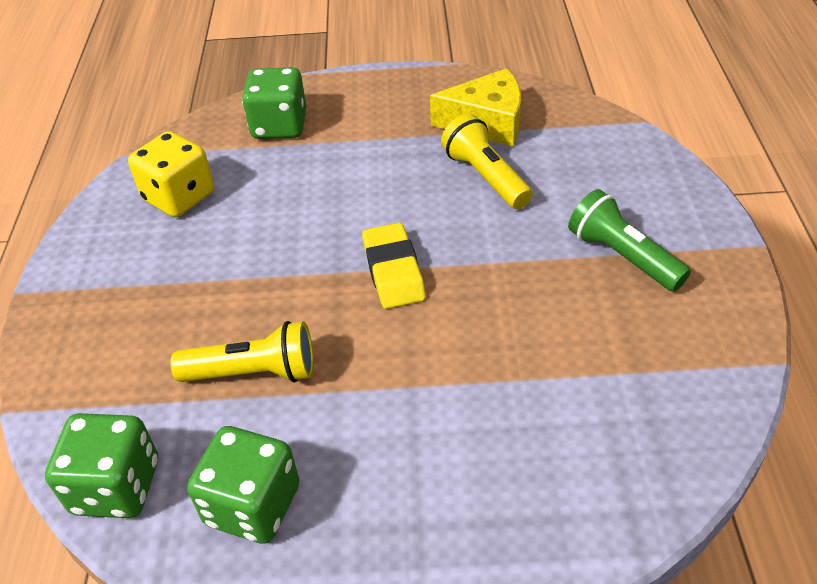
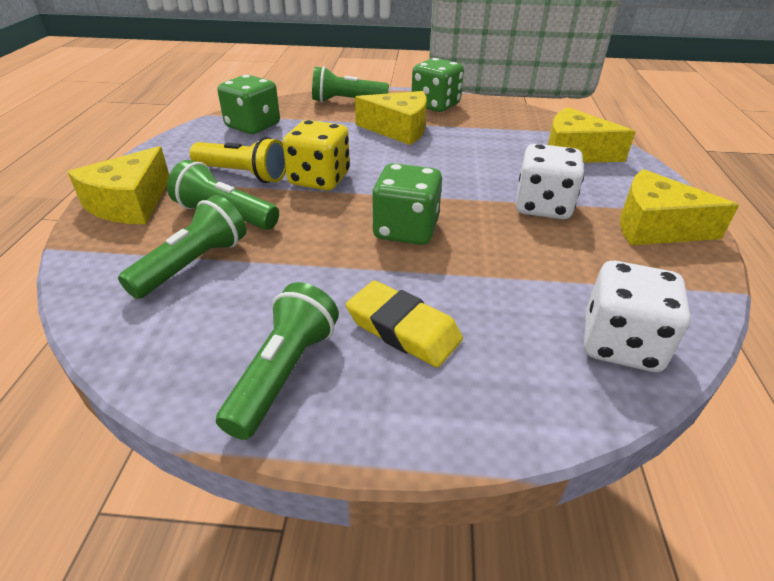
green flashlight: [568,189,691,292] = 1 -> [118,195,246,299] [167,160,279,230] [216,282,339,440] [312,66,389,102] = 4
white dice: none = 0 -> [516,144,584,219] [584,261,690,372] = 2
yellow cheese: [430,68,521,147] = 1 -> [68,146,169,224] [355,91,427,145] [548,107,636,163] [620,169,739,245] = 4
yellow flashlight: [171,321,314,382] [441,114,533,209] = 2 -> [190,137,286,183] = 1

